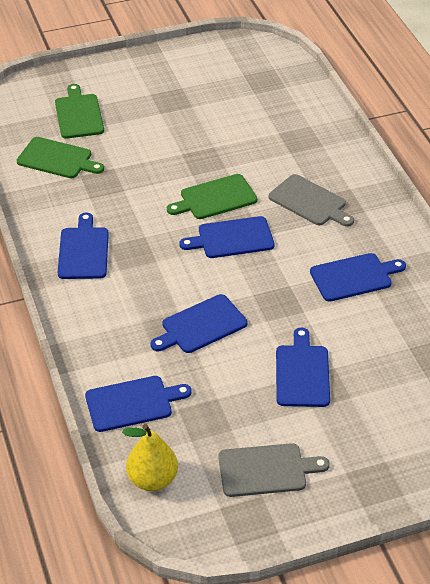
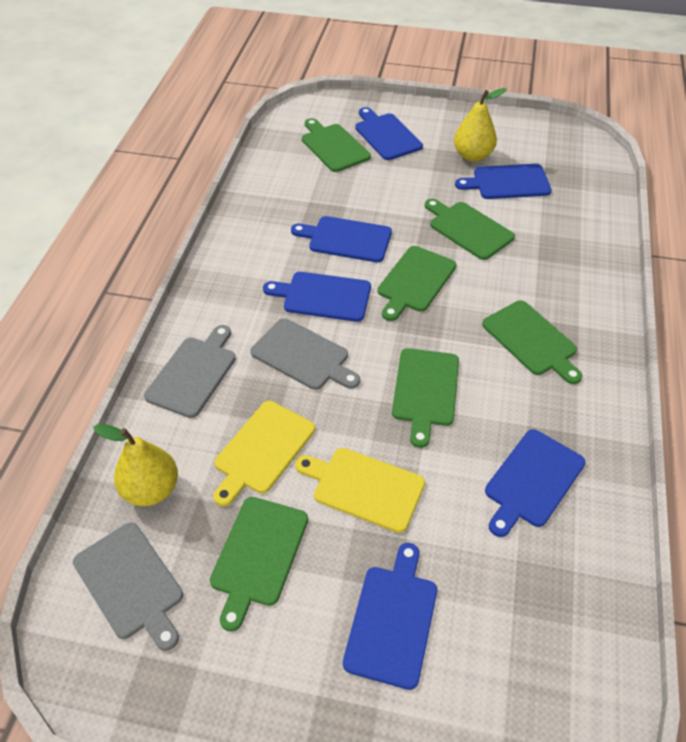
green cutting board: [17,137,104,178] [55,84,104,138] [167,174,258,219] = 3 -> [210,497,308,632] [302,118,371,172] [378,246,457,321] [392,348,459,448] [425,199,515,260] [482,300,582,384] = 6
grey cutting board: [218,443,329,497] [269,174,354,227] = 2 -> [73,522,183,651] [144,325,236,418] [250,318,360,390] = 3
yellow cutting board: none = 0 -> [213,401,315,506] [295,448,425,533] = 2
yellow pear: [122,424,178,491] = 1 -> [93,424,178,506] [454,88,507,162] = 2

